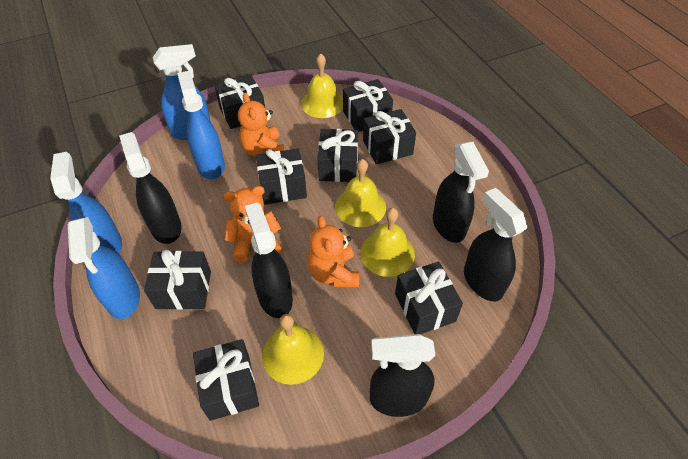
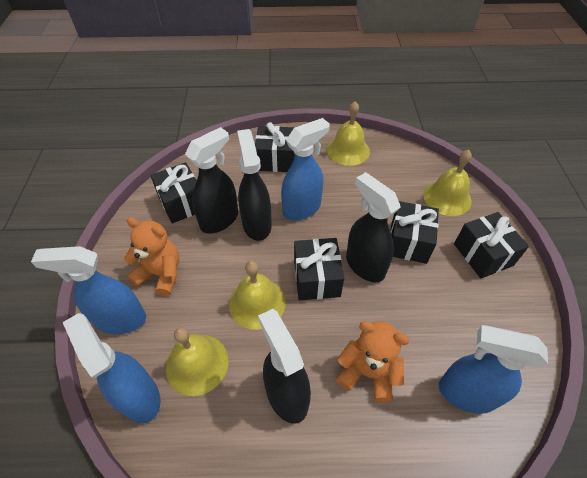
black gift: [144,250,211,310] [193,339,259,421] [215,76,265,129] [256,149,307,205] [318,129,358,182] [343,79,393,132] [363,109,416,164] [395,262,463,334] = 8 -> [150,162,197,224] [255,122,295,172] [294,238,344,300] [390,201,439,264] [454,212,529,278] = 5
black spray bottle: [119,132,182,244] [245,202,293,318] [370,334,436,417] [433,142,489,243] [464,188,527,301] = 5 -> [185,127,238,234] [237,129,272,241] [258,309,311,423] [346,172,401,282] = 4
orange teddy bear: [224,186,282,263] [238,93,285,156] [307,216,359,287] = 3 -> [124,217,179,296] [336,321,410,403] = 2

